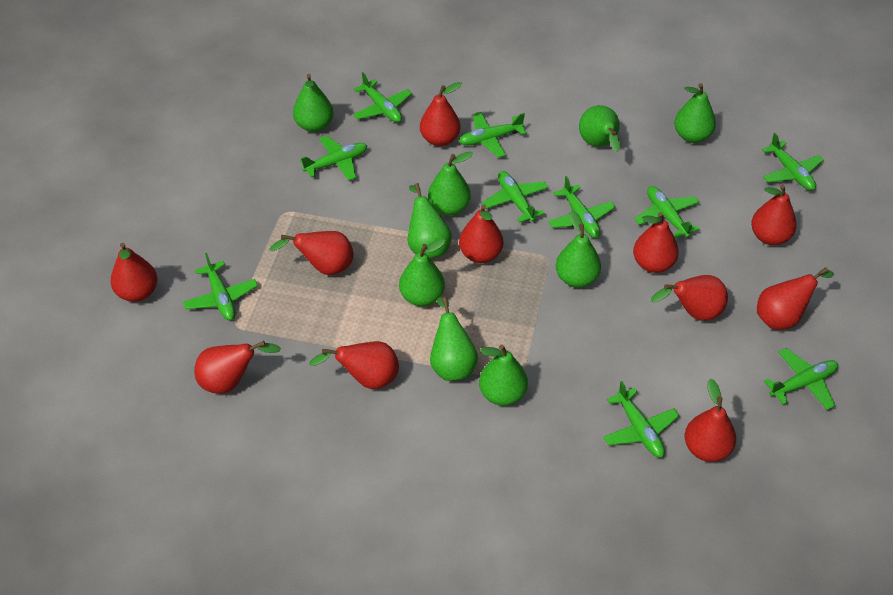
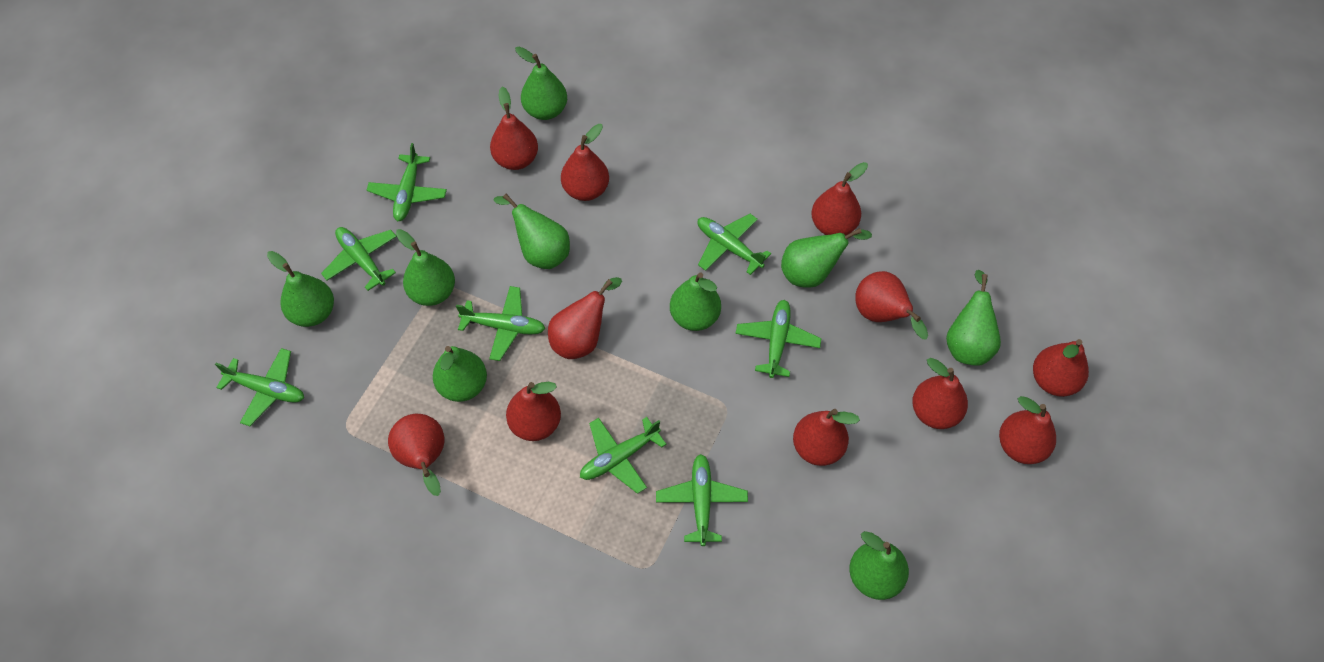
green plane: [183,253,258,320] [300,135,367,181] [353,72,412,123] [459,112,527,158] [482,171,548,223] [548,176,616,238] [603,381,679,458] [635,186,699,239] [762,133,824,191] [764,348,838,410] = 10 -> [215,348,304,426] [321,227,397,291] [367,143,447,221] [456,286,546,361] [580,417,667,494] [656,454,748,546] [697,214,771,275] [735,300,822,378] = 8

